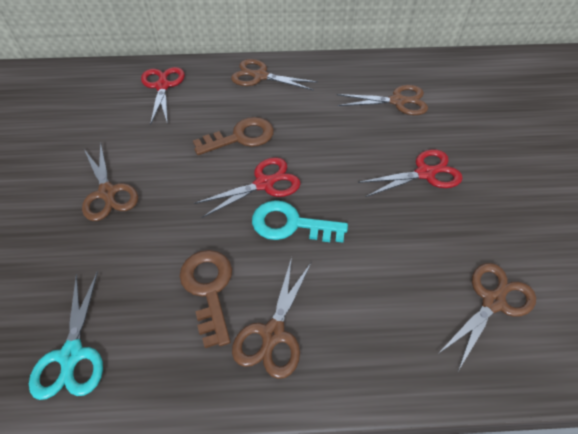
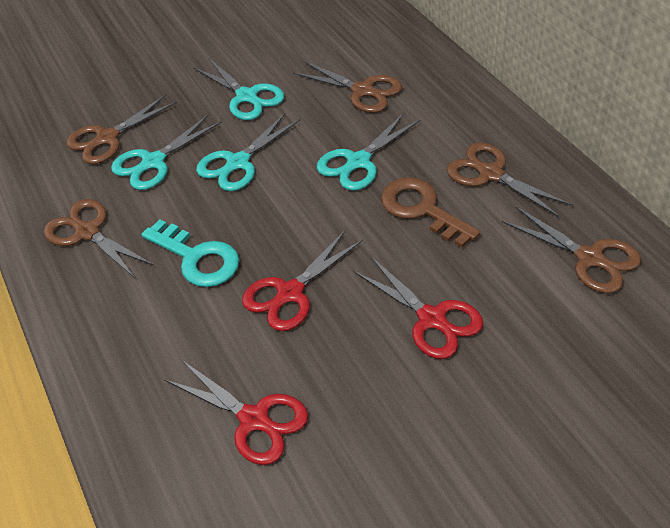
brown key: [180,250,232,348] [193,117,274,155] = 2 -> [381,177,480,248] = 1
turquoise scissors: [29,271,103,400] = 1 -> [111,115,222,190] [194,59,284,120] [196,113,301,191] [317,113,421,191] = 4

